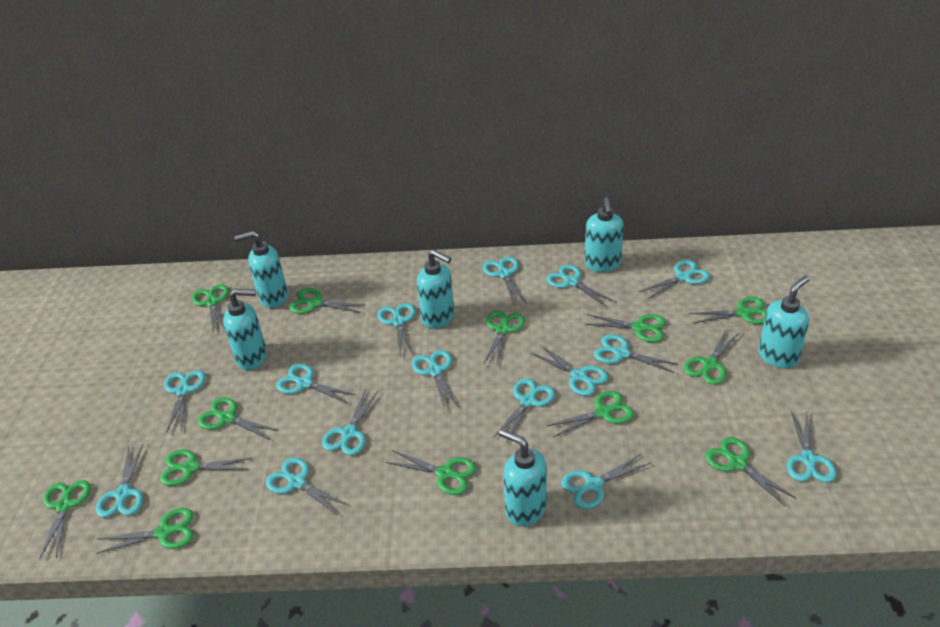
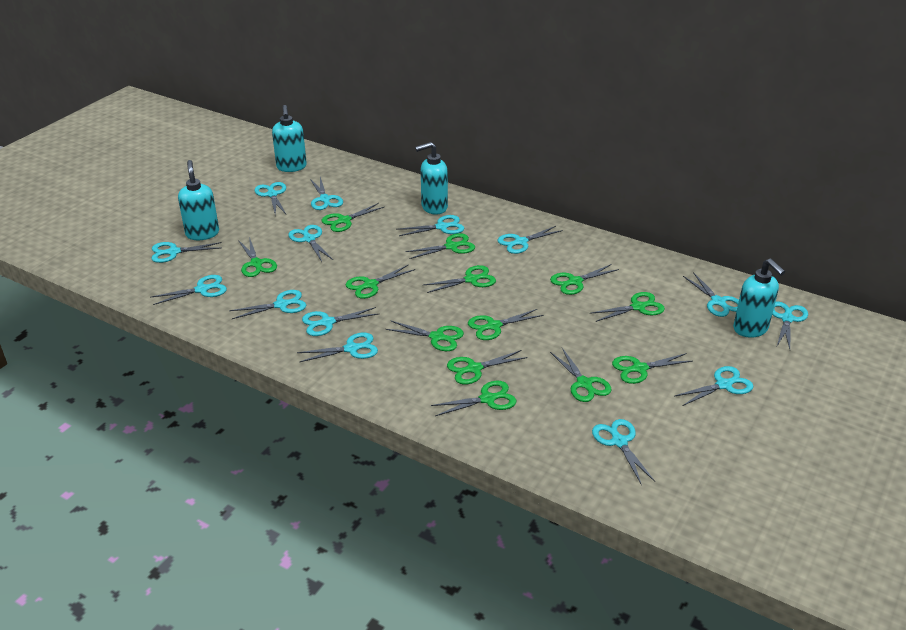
turquoise scissors: [96,444,143,518] [164,370,205,433] [266,457,348,516] [276,364,356,404] [322,389,378,456] [378,303,416,355] [412,350,459,410] [483,257,526,304] [494,378,555,444] [531,345,608,396] [546,264,615,307] [561,453,651,509] [594,334,678,373] [639,260,710,300] [787,411,837,483] = 15 -> [150,275,227,305] [152,242,222,263] [229,290,306,319] [254,182,286,215] [289,225,333,262] [297,332,378,362] [302,307,378,336] [310,177,343,210] [396,215,464,236] [497,226,563,254] [592,419,655,485] [675,366,753,406] [683,272,739,317] [772,301,808,349] = 14
turquoise soap dispenser: [223,289,267,370] [234,231,288,308] [417,250,454,329] [499,429,547,526] [585,197,624,272] [758,276,809,369] = 6 -> [178,160,219,240] [272,105,307,172] [415,142,448,215] [733,259,785,338] = 4

